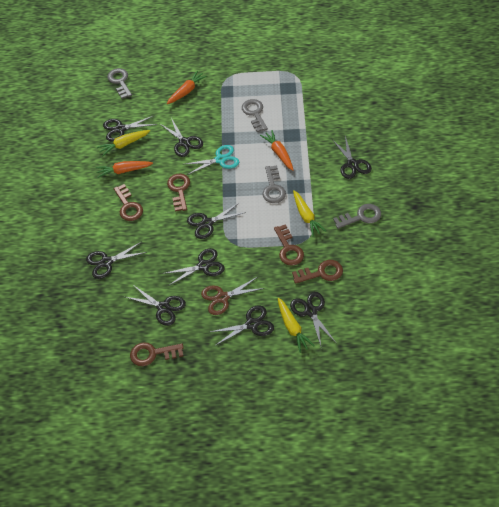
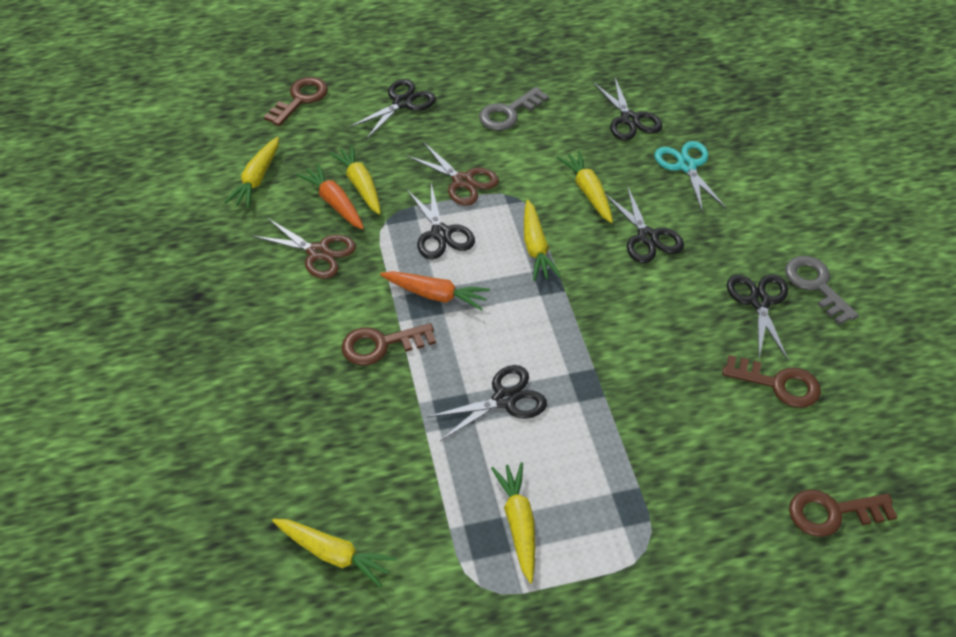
black scissors: [86,242,147,279] [103,116,157,141] [125,285,186,326] [159,118,203,157] [163,248,225,286] [187,202,246,239] [210,305,274,346] [290,292,337,346] [332,136,372,179] = 9 -> [349,79,436,140] [407,184,475,259] [427,365,547,441] [593,78,662,141] [605,185,684,263] [727,274,788,360] = 6
brown key: [114,184,143,221] [130,342,184,366] [167,174,190,212] [274,224,304,266] [292,260,343,284] = 5 -> [264,77,328,126] [341,323,436,365] [722,355,821,408] [789,490,897,537] = 4
brown scissors: [201,277,264,315] = 1 -> [252,218,356,279] [406,142,499,206] = 2
grey key: [107,68,132,99] [242,99,268,132] [263,166,286,203] [333,204,381,229] = 4 -> [479,87,549,130] [785,256,859,325] = 2
orange carrot: [96,161,153,178] [167,70,207,104] [260,130,293,171] = 3 -> [296,163,364,229] [380,271,490,310] = 2
yellow carrot: [97,130,150,157] [278,298,315,353] [293,190,326,237] = 3 -> [224,137,279,208] [272,519,396,588] [329,145,381,215] [491,462,535,583] [524,200,561,281] [557,150,613,223] = 6

